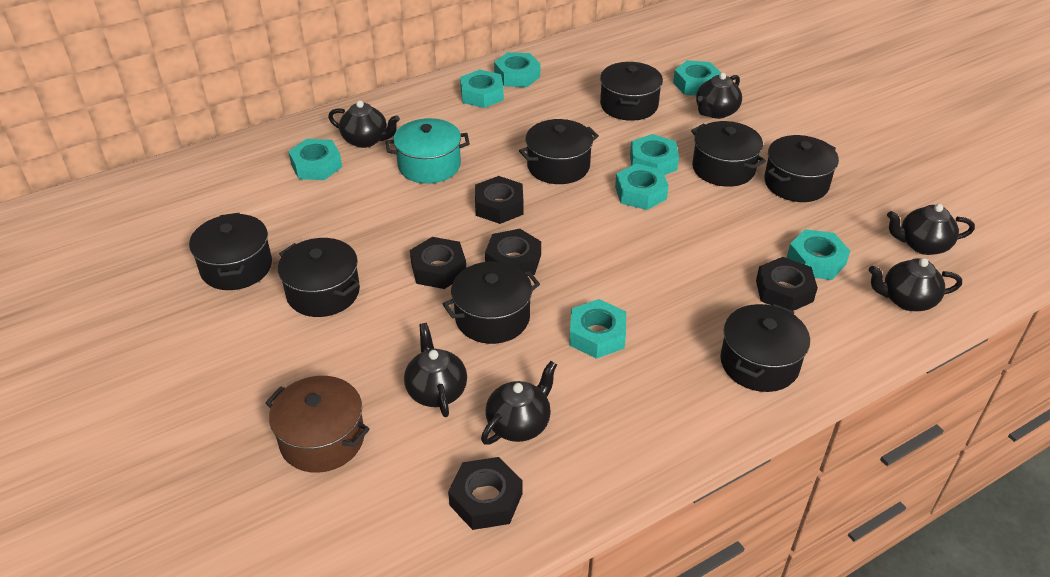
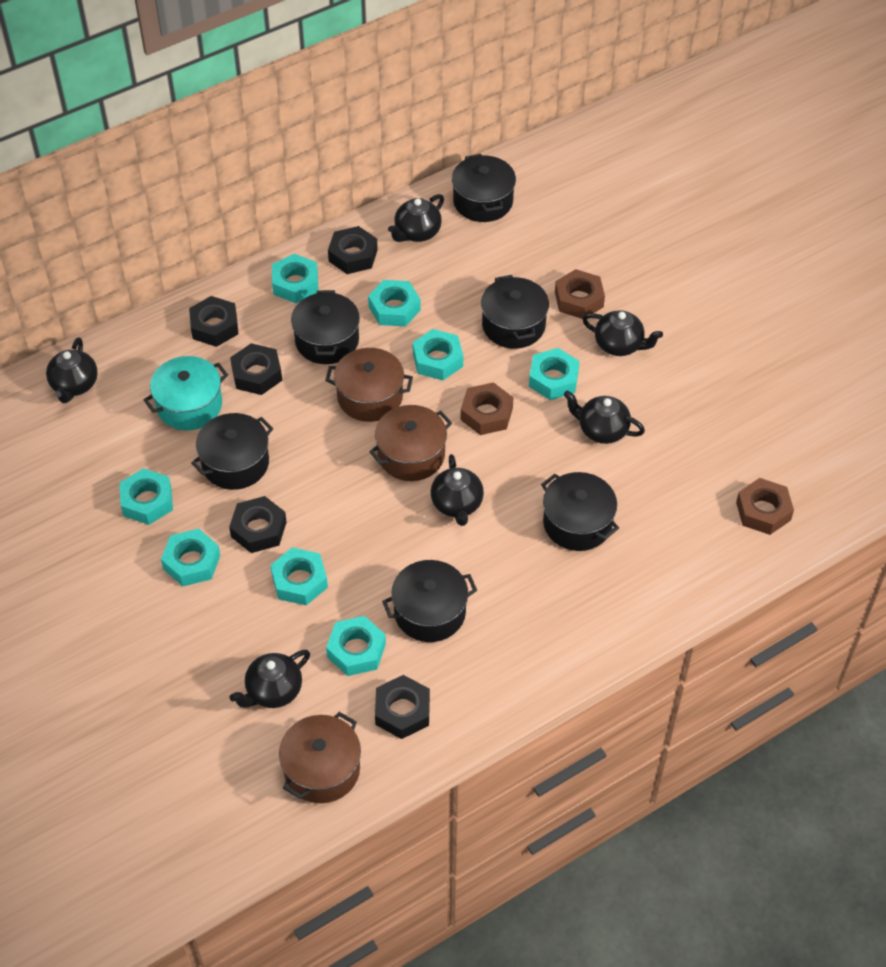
black pot: [189,213,272,290] [278,238,360,317] [443,261,540,344] [519,119,599,184] [600,62,663,121] [691,121,766,187] [720,304,810,392] [764,135,839,202] = 8 -> [191,413,273,490] [291,290,360,364] [382,560,477,642] [452,154,516,222] [481,275,549,349] [541,472,619,551] = 6
brown nut: none = 0 -> [461,382,514,435] [555,269,605,319] [736,478,794,535] = 3
brown pot: [265,376,370,473] = 1 -> [279,712,361,803] [325,348,413,422] [369,405,452,481] = 3

